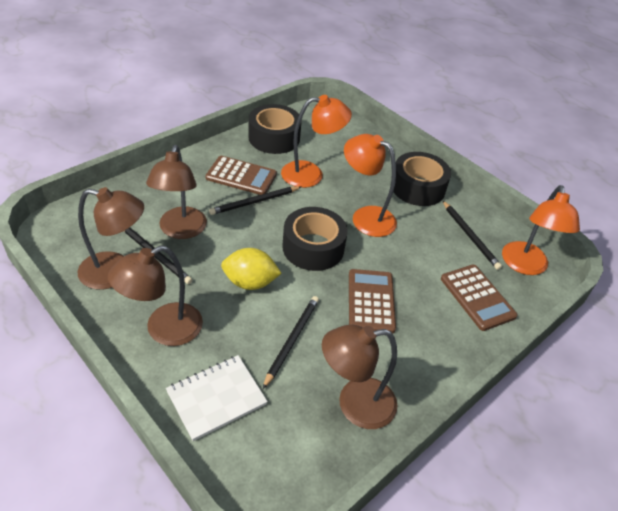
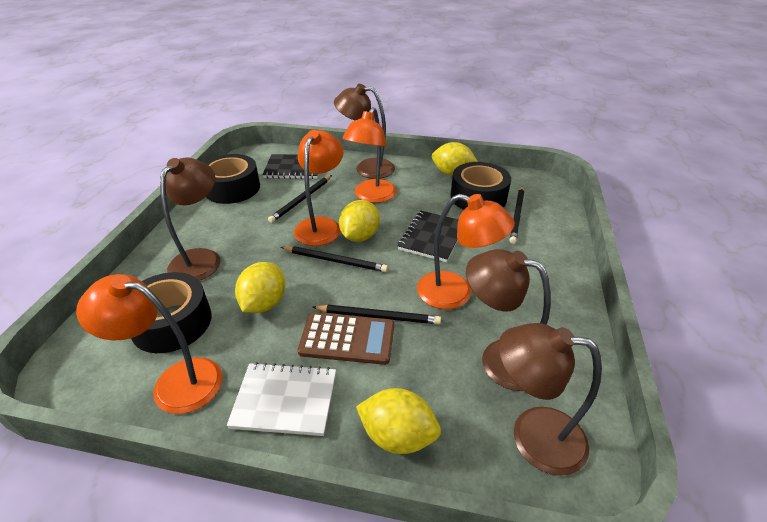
black notebook: none = 0 -> [262,154,318,179] [398,210,458,262] = 2
brown calculator: [205,156,277,195] [349,269,396,333] [441,265,518,331] = 3 -> [298,312,394,365] = 1
orange lamp: [281,95,352,188] [344,134,397,237] [502,185,580,275] = 3 -> [76,274,223,414] [294,130,343,246] [342,107,396,203] [417,194,515,309] = 4
yellow lemon: [221,248,282,290] = 1 -> [235,262,286,313] [339,200,380,242] [356,388,441,454] [432,142,478,176] = 4

